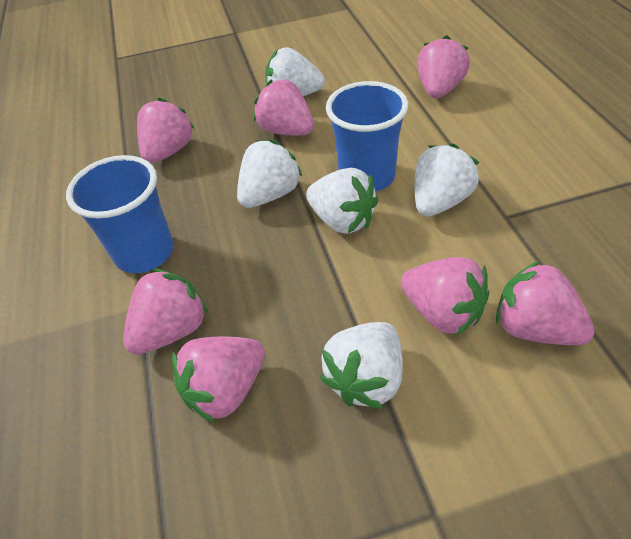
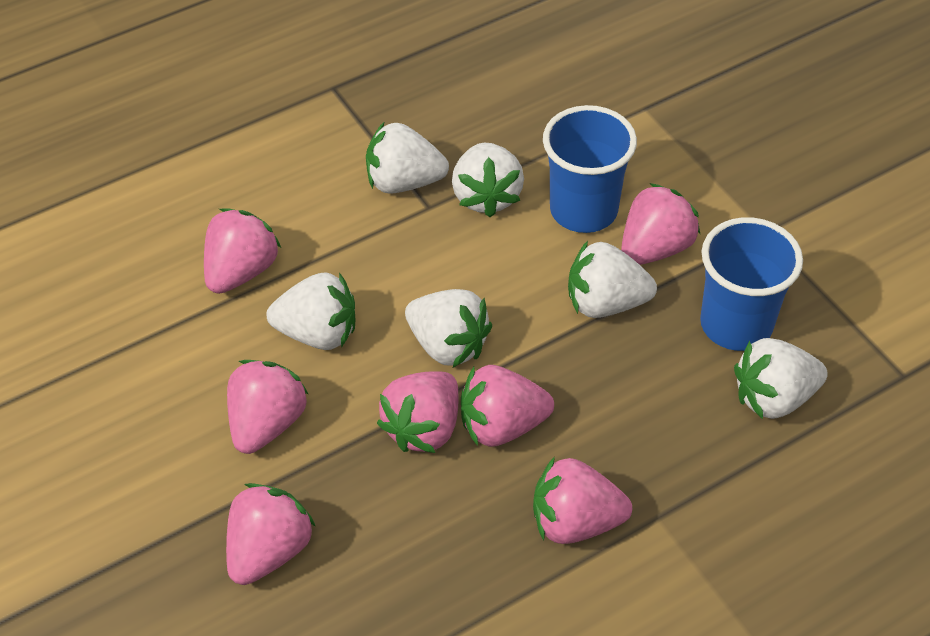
white strawberry: [237,139,303,208] [265,47,325,96] [306,168,379,234] [320,322,403,409] [414,144,479,217] = 5 -> [267,272,355,350] [366,121,449,194] [405,289,492,367] [452,143,524,217] [568,241,657,318] [734,338,828,419] = 6

